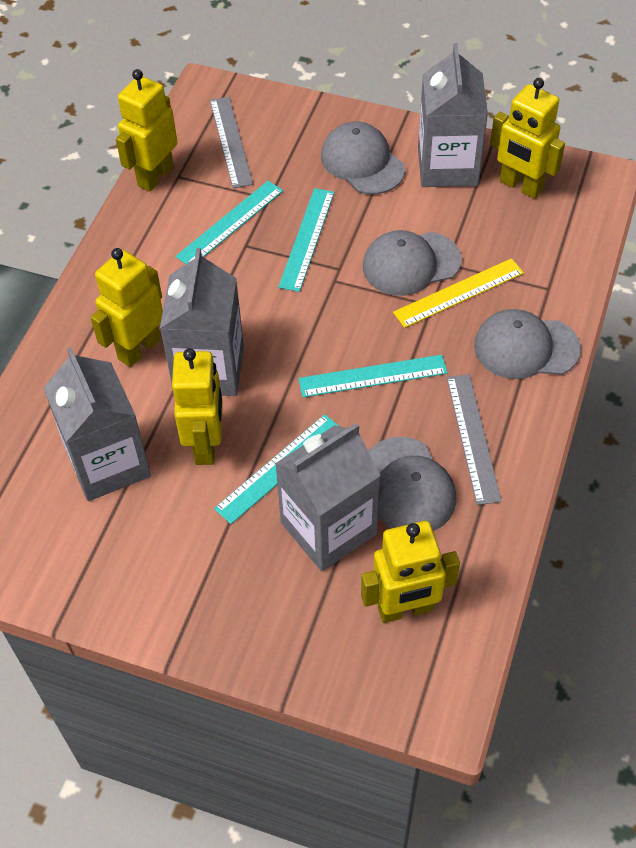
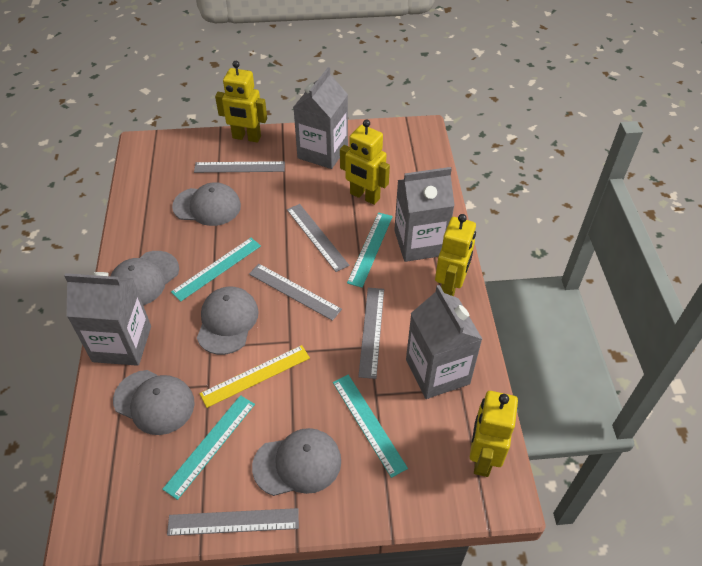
grey cap: [321,122,405,194] [363,230,462,296] [368,437,456,531] [474,309,581,379] = 4 -> [111,251,179,306] [113,370,195,435] [172,182,241,226] [197,287,259,355] [252,428,341,496] = 5
grey ruler: [210,97,253,188] [447,374,502,505] = 2 -> [167,508,299,536] [194,161,285,173] [249,264,342,321] [287,204,349,272] [358,288,384,379] = 5
yellow robot: [91,248,163,367] [116,69,178,192] [172,348,223,465] [361,521,460,623] [490,78,565,199] = 5 -> [215,61,267,143] [340,119,390,205] [435,214,476,296] [470,391,518,477] = 4

